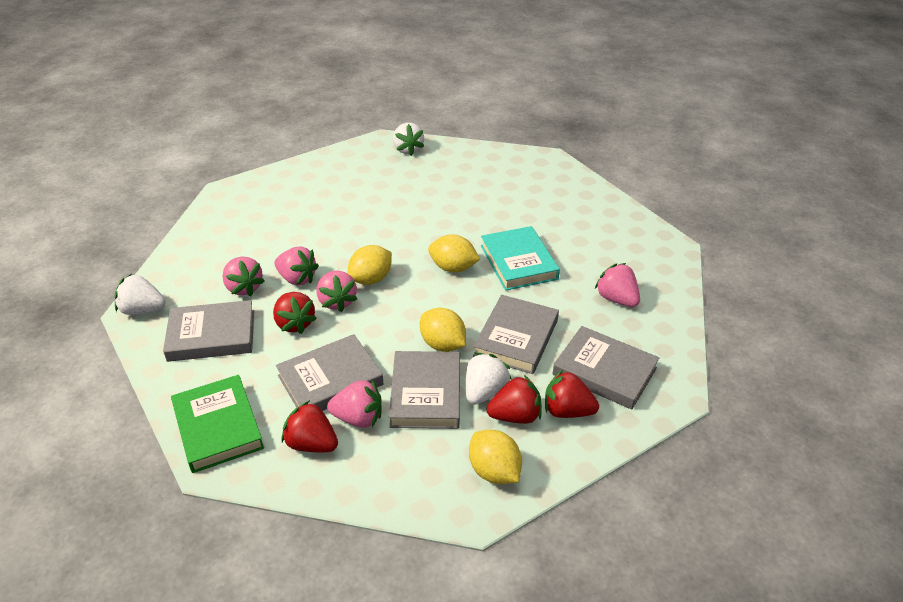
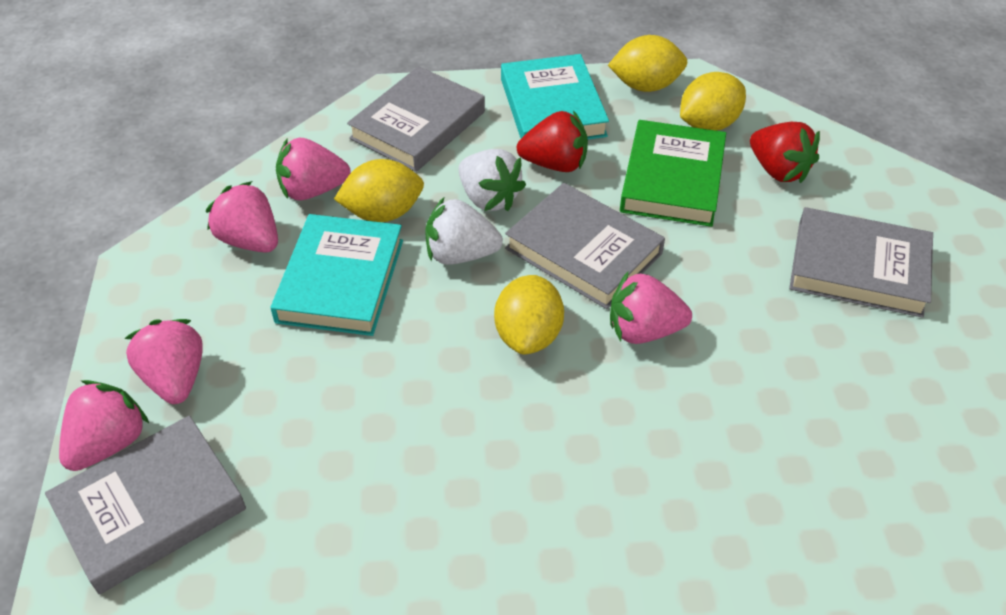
grey book: [163,300,254,362] [276,334,383,411] [389,351,460,429] [473,295,559,374] [552,326,659,409] = 5 -> [45,415,246,594] [347,66,485,172] [505,183,665,309] [789,207,933,318] = 4
red strawberry: [273,292,317,334] [282,400,338,452] [487,375,542,424] [545,370,599,418] = 4 -> [517,111,588,172] [750,122,820,183] = 2
turquoise book: [481,226,560,291] = 1 -> [271,214,403,336] [501,54,609,139] = 2
white strawberry: [114,274,166,315] [393,123,424,156] [466,353,512,405] = 3 -> [425,197,503,265] [458,149,526,211] = 2

